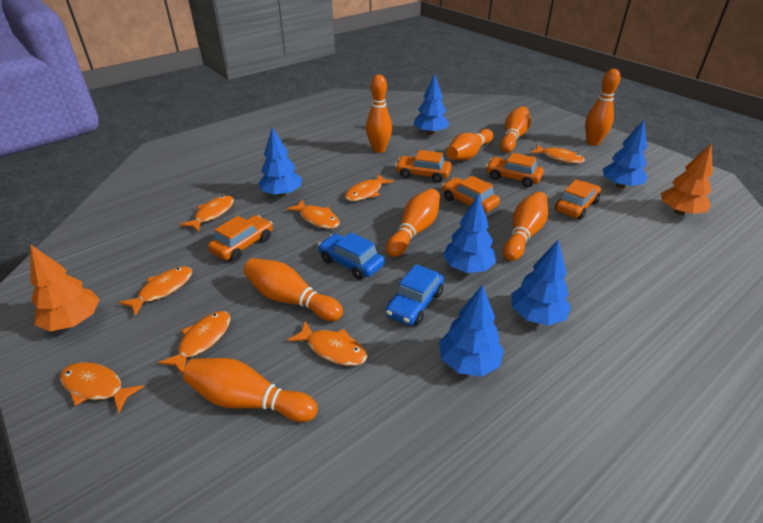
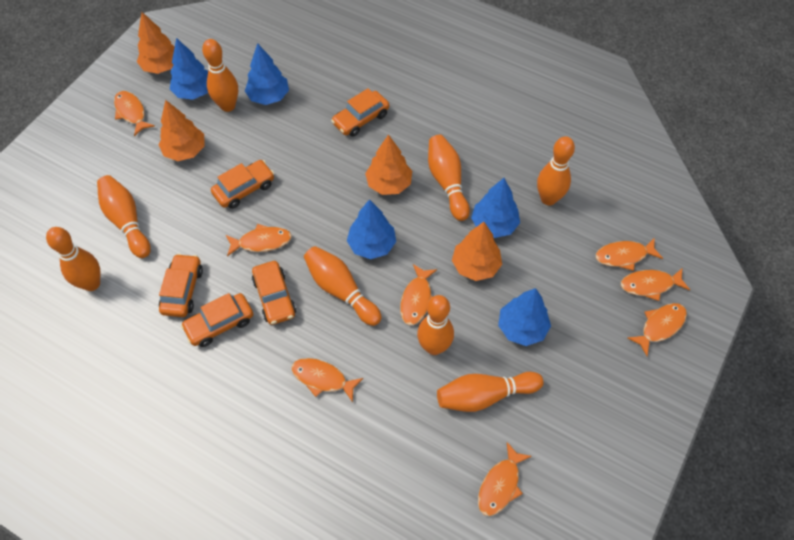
blue car: [318,232,385,280] [385,264,444,326] = 2 -> none = 0
blue tree: [258,127,302,197] [414,74,450,135] [439,285,504,377] [443,194,496,273] [511,240,571,326] [603,120,648,189] = 6 -> [170,38,208,100] [245,43,289,105] [347,199,396,259] [471,178,520,238] [498,288,551,346] = 5
orange tree: [30,245,100,331] [661,144,713,215] = 2 -> [137,12,175,74] [159,100,204,161] [365,134,412,195] [452,222,502,281] = 4

